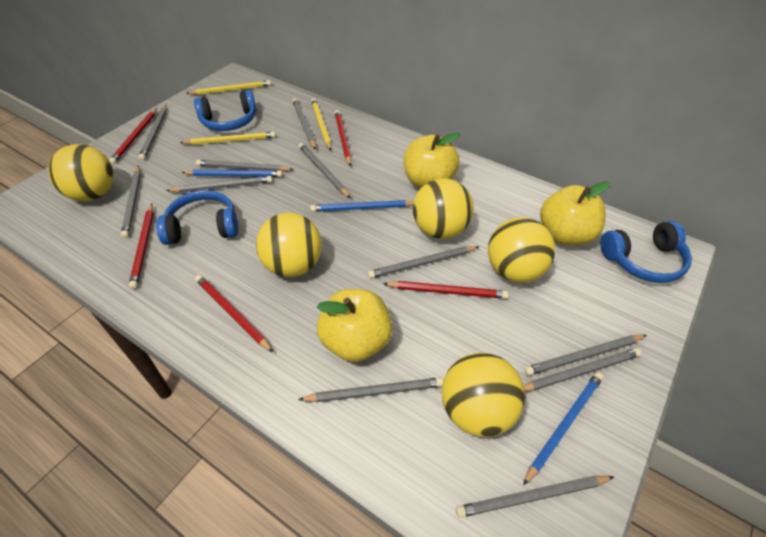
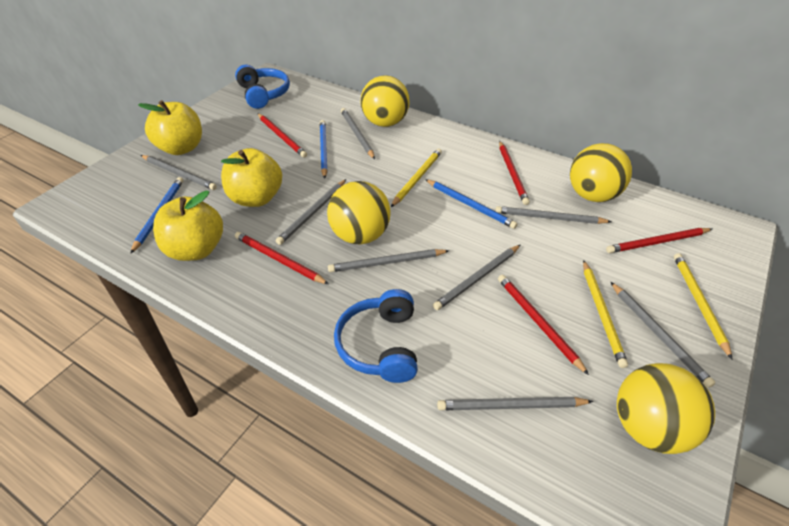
blue headphones: [156,190,238,245] [194,90,257,131] [600,221,692,283] = 3 -> [235,65,290,109] [334,289,418,383] = 2
grey pencil: [121,166,141,238] [139,105,167,160] [166,176,272,192] [196,160,294,172] [292,98,316,150] [298,377,443,402] [299,143,351,198] [368,246,480,278] [456,476,614,518] [524,335,646,376] [524,348,642,391] = 11 -> [141,155,217,190] [276,179,346,245] [328,249,449,272] [341,108,375,159] [433,245,520,310] [437,397,593,410] [495,206,612,224] [611,282,716,388] = 8
yellow ball: [48,144,114,201] [256,213,322,277] [413,178,474,239] [442,353,525,437] [488,217,555,283] = 5 -> [327,181,391,244] [360,75,410,127] [570,143,632,202] [617,363,715,454] = 4

